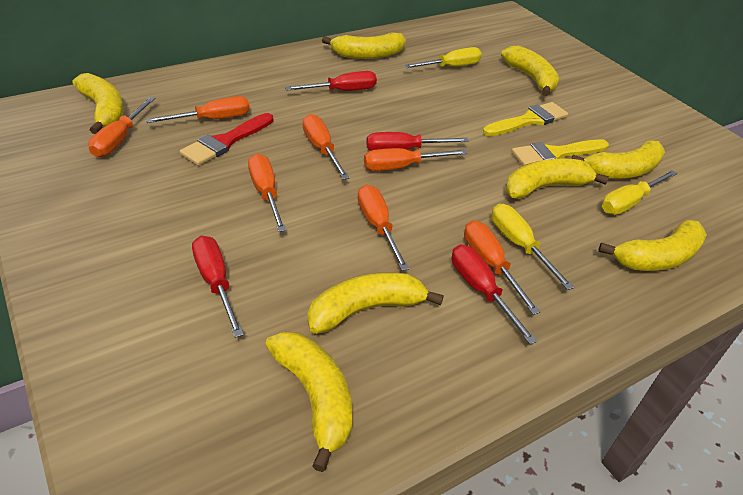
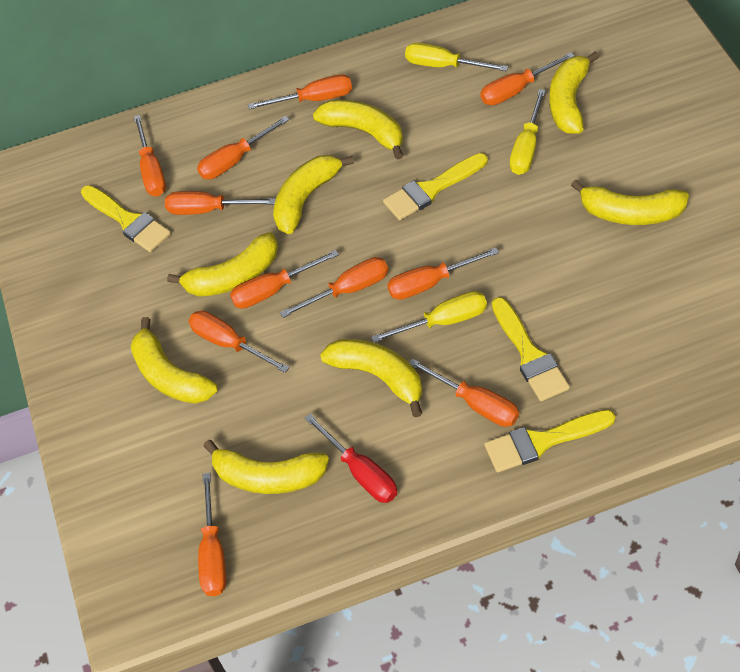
orange screwdriver: [88,97,155,157] [145,96,250,123] [248,154,286,232] [303,114,350,180] [357,185,409,271] [364,148,468,171] [464,221,540,315] = 7 -> [134,115,166,196] [165,191,276,215] [188,311,290,373] [197,116,290,179] [198,473,226,596] [230,250,339,309] [248,74,352,109] [280,257,389,318] [387,248,499,300] [409,358,519,427] [480,52,574,105] = 11
red brush: [180,113,273,166] = 1 -> none = 0
red screwdriver: [192,236,244,338] [285,71,377,91] [366,132,469,151] [452,245,537,345] = 4 -> [304,414,397,503] = 1
yellow brush: [483,102,568,136] [511,139,609,166] = 2 -> [81,185,171,252] [383,153,488,220] [484,410,616,472] [492,297,570,401] = 4

